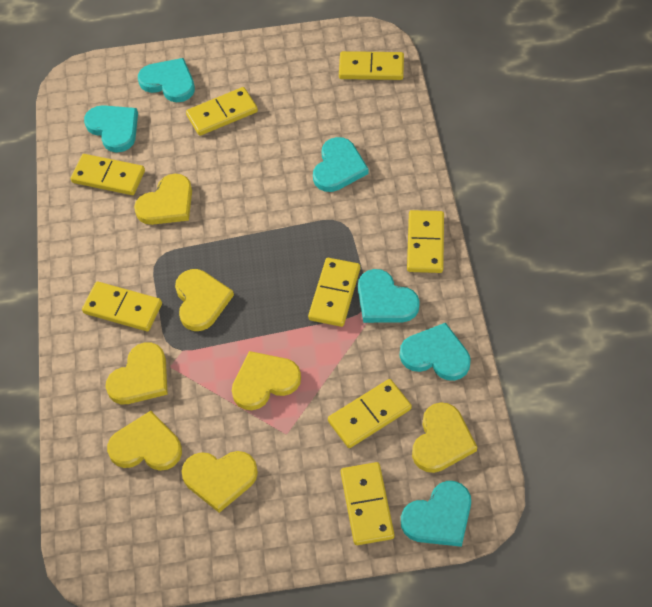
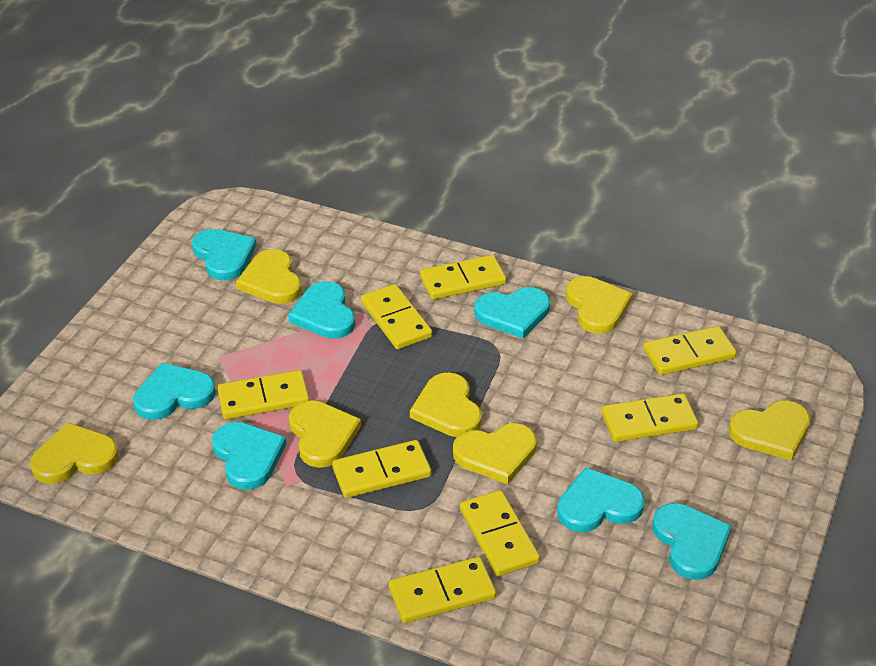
turquoise heart: [84,105,138,153] [138,58,195,102] [313,137,369,192] [358,269,420,323] [400,323,471,381] [401,481,471,547] = 6 -> [133,363,216,420] [192,229,257,280] [212,422,286,490] [288,281,355,339] [474,287,550,338] [557,467,645,532] [652,503,732,580] = 7

